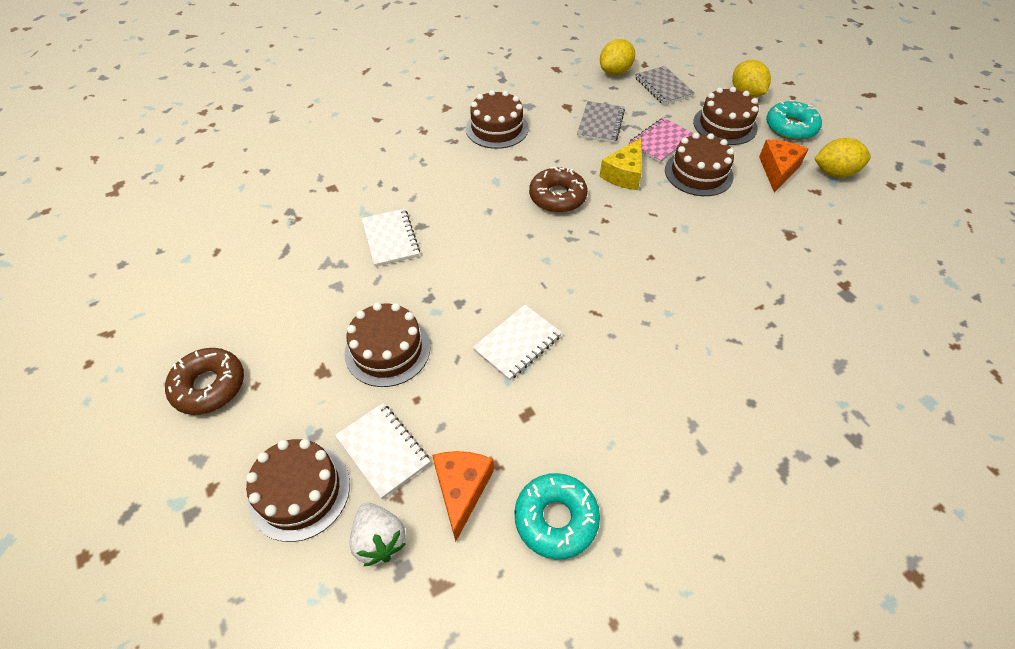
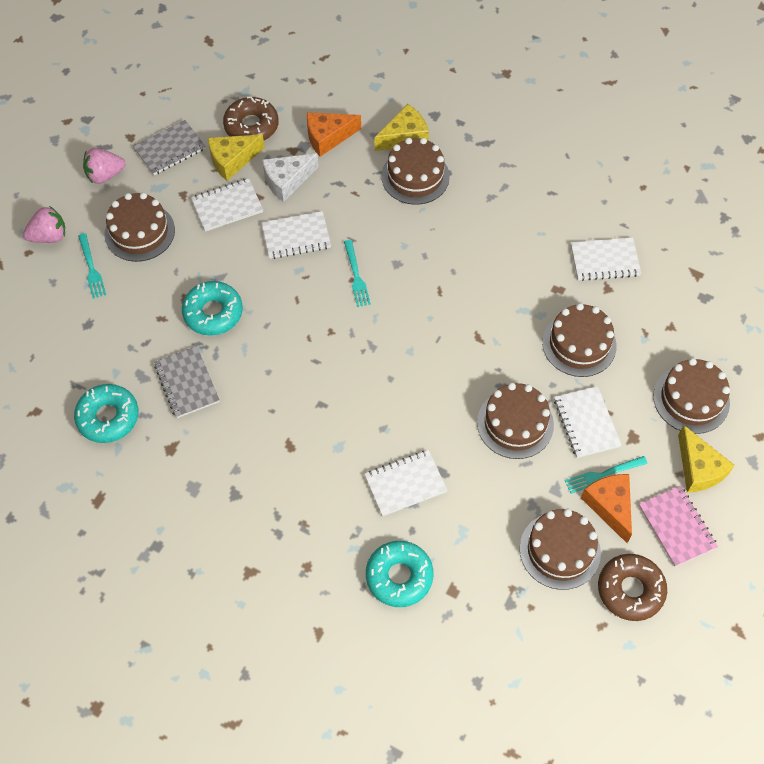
brown cake: [246,439,350,542] [345,302,430,387] [466,90,529,149] [665,133,734,196] [693,87,759,145] = 5 -> [104,192,175,262] [381,138,450,205] [477,383,554,459] [520,509,601,590] [542,303,617,377] [653,358,730,434] = 6
pink strawberry: none = 0 -> [23,206,66,243] [83,148,126,184] = 2
turquoise donut: [514,473,600,560] [766,100,822,140] = 2 -> [74,384,138,443] [182,281,243,336] [366,541,433,607] = 3
turquoise fork: none = 0 -> [78,233,106,299] [344,240,371,307] [565,456,648,494] = 3
white cheese: none = 0 -> [262,153,318,202] = 1
white notebook: [335,403,430,499] [361,209,420,267] [473,305,562,381] = 3 -> [191,178,263,232] [261,211,331,259] [364,450,447,516] [554,386,621,458] [571,237,641,281] = 5
white strawberry: [350,503,406,566] = 1 -> none = 0
yellow cheese: [599,138,642,190] = 1 -> [208,134,265,181] [375,104,429,151] [678,425,735,493] = 3
yellow lemon: [600,39,635,75] [732,60,771,98] [814,138,871,178] = 3 -> none = 0

